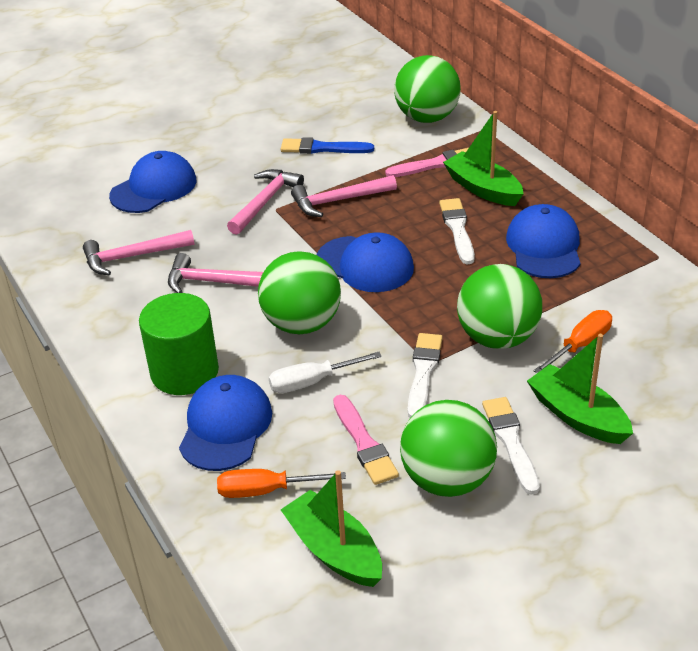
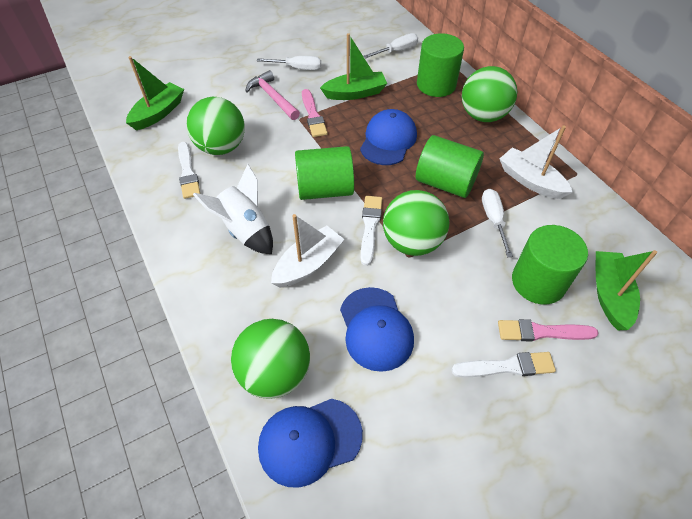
blue brush: [281,137,374,154] = 1 -> none = 0
blue cap: [109,151,197,213] [179,375,272,471] [317,232,414,292] [506,204,581,278] = 4 -> [258,399,363,488] [340,287,414,372] [360,109,417,165] = 3
green cylinder: [139,293,219,395] = 1 -> [295,146,354,200] [416,135,484,198] [417,33,464,97] [512,225,588,304] = 4
orange screwdriver: [217,469,346,498] [534,310,612,373] = 2 -> none = 0
pink hammer: [83,230,195,275] [168,253,263,293] [227,169,304,235] [291,175,397,217] = 4 -> [246,70,300,120] = 1
white boat: none = 0 -> [271,214,345,288] [500,125,573,199] = 2
white rocket: none = 0 -> [193,164,273,254] = 1
white screwdriver: [269,352,382,393] = 1 -> [257,56,321,70] [363,33,418,59] [482,189,513,257] = 3

